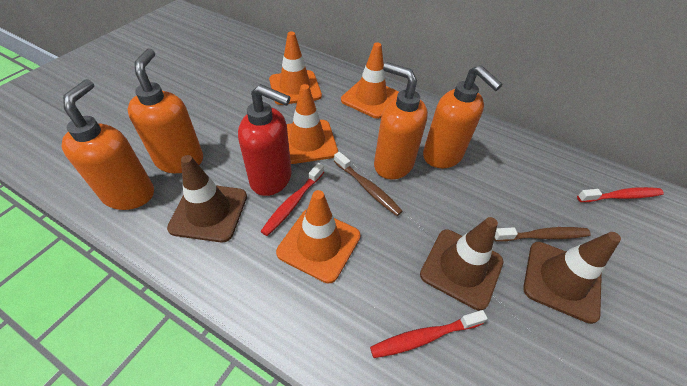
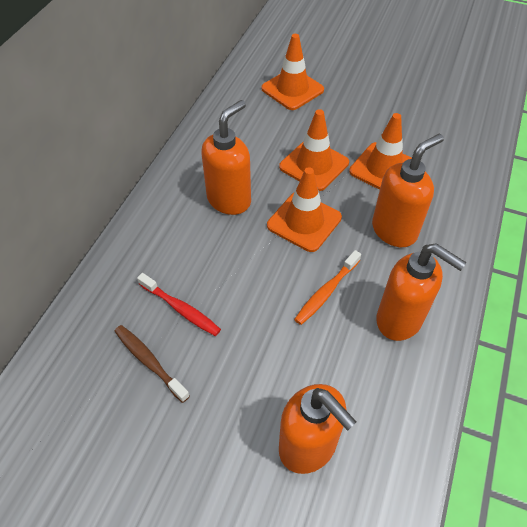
brown toothbrush: [334,152,403,216] [494,227,591,242] = 2 -> [114,325,190,403] = 1
brown traffic cone: [167,155,247,242] [420,217,503,311] [523,232,621,324] = 3 -> none = 0
orange toothbrush: none = 0 -> [294,250,361,325] = 1
red soap dispenser: [238,84,291,196] = 1 -> none = 0
red toothbrush: [260,163,324,236] [370,310,487,358] [577,187,664,202] = 3 -> [137,273,221,336] = 1

